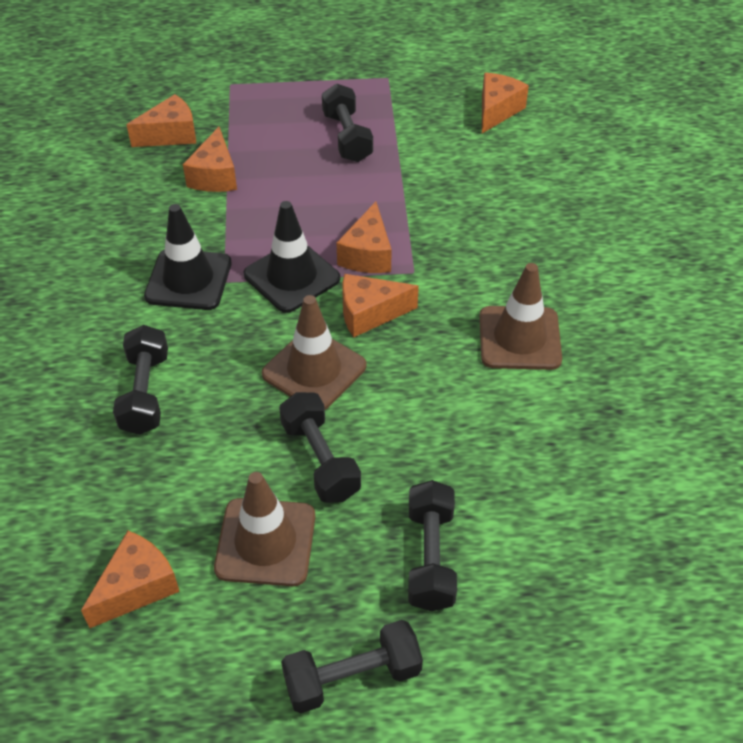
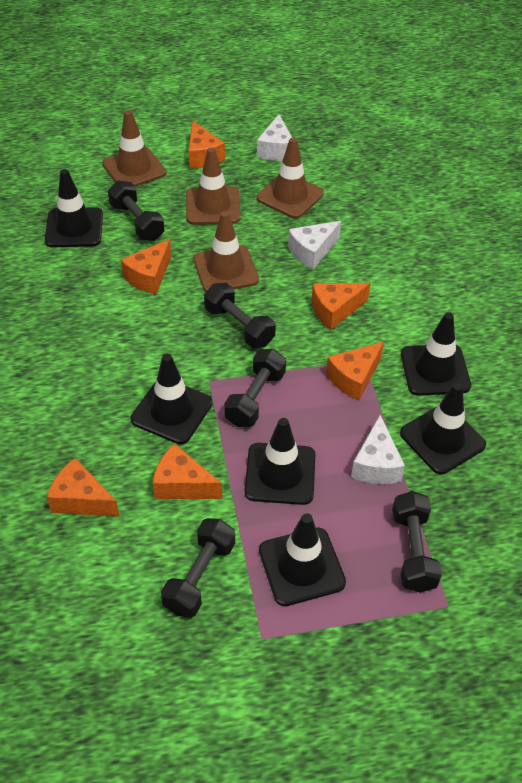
black traffic cone: [144,204,232,310] [244,201,340,313] = 2 -> [45,169,103,248] [131,354,213,444] [244,418,316,505] [259,513,346,606] [400,383,486,474] [401,312,471,396] = 6
brown traffic cone: [214,472,315,586] [262,295,366,410] [479,263,562,370] = 3 -> [102,110,167,187] [186,148,240,225] [193,211,259,292] [257,138,324,219] = 4
white cheese: none = 0 -> [257,114,292,161] [288,221,341,270] [351,415,405,484] = 3

